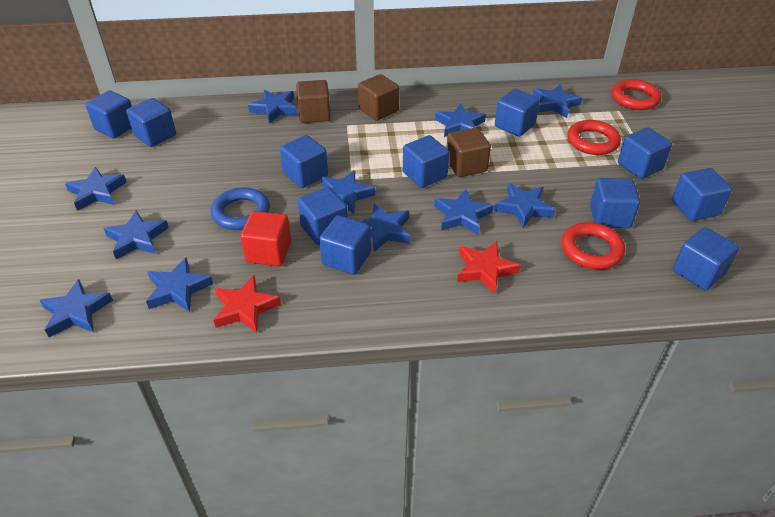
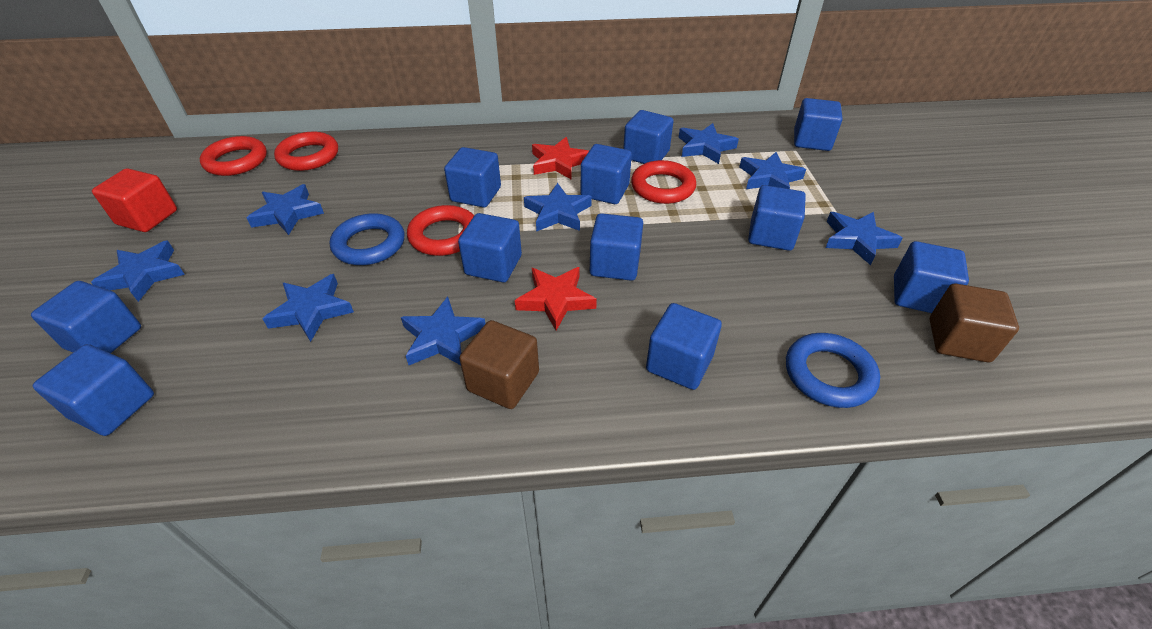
blue ring: [211,187,270,230] = 1 -> [330,213,404,265] [786,333,880,408] = 2
blue star: [39,279,113,337] [65,167,127,211] [104,210,169,259] [146,257,213,312] [248,90,298,124] [321,170,375,214] [360,204,410,252] [434,189,494,235] [435,103,486,137] [494,183,555,228] [533,84,582,118] = 11 -> [91,240,185,302] [247,184,324,235] [263,274,354,342] [401,297,486,365] [524,183,592,232] [679,123,739,164] [739,152,806,189] [825,212,903,265] = 8
brown cube: [296,80,331,123] [358,74,399,121] [446,128,491,177] = 3 -> [459,320,539,409] [929,284,1019,362] = 2
red ring: [562,222,625,269] [567,120,621,155] [612,79,661,110] = 3 -> [200,136,267,176] [274,132,338,171] [407,205,474,256] [631,160,696,204] = 4

